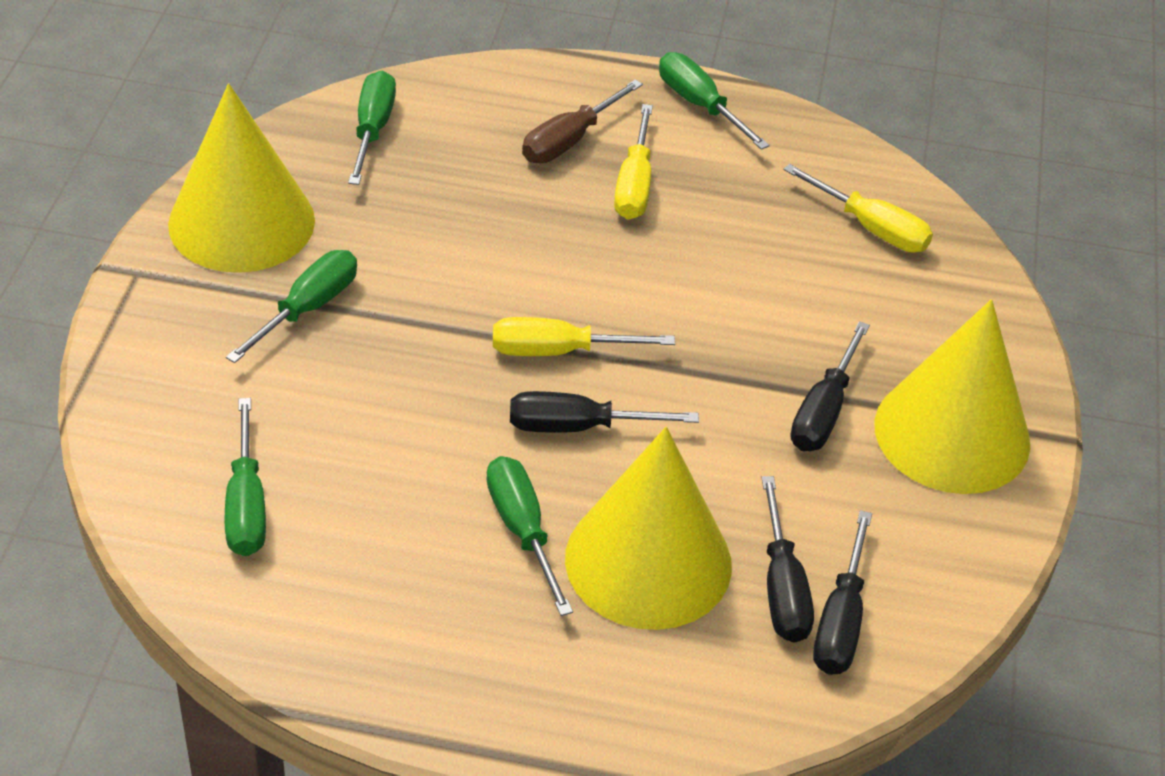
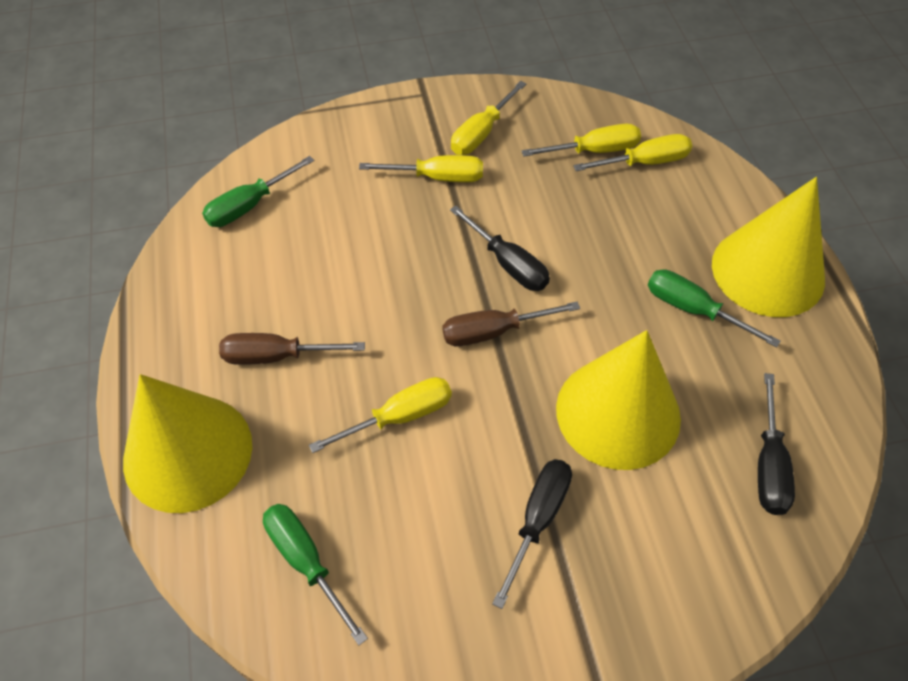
black screwdriver: [510,391,699,433] [761,476,814,643] [790,321,870,451] [813,510,872,675] = 4 -> [450,206,550,291] [492,459,572,609] [758,373,795,515] = 3
brown screwdriver: [522,79,643,163] = 1 -> [219,333,365,365] [442,301,580,346] = 2
green screwdriver: [225,398,266,556] [226,250,357,363] [348,71,396,185] [486,456,573,616] [659,52,770,150] = 5 -> [202,156,314,227] [263,504,368,645] [648,269,781,348] = 3
yellow screwdriver: [493,317,675,356] [614,104,653,220] [784,164,933,253] = 3 -> [309,377,452,453] [359,155,483,182] [451,81,526,155] [521,124,641,157] [573,134,692,171] = 5

